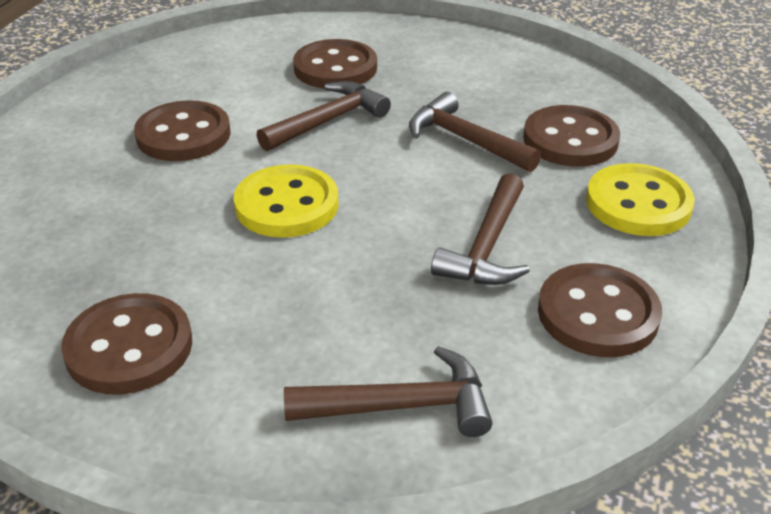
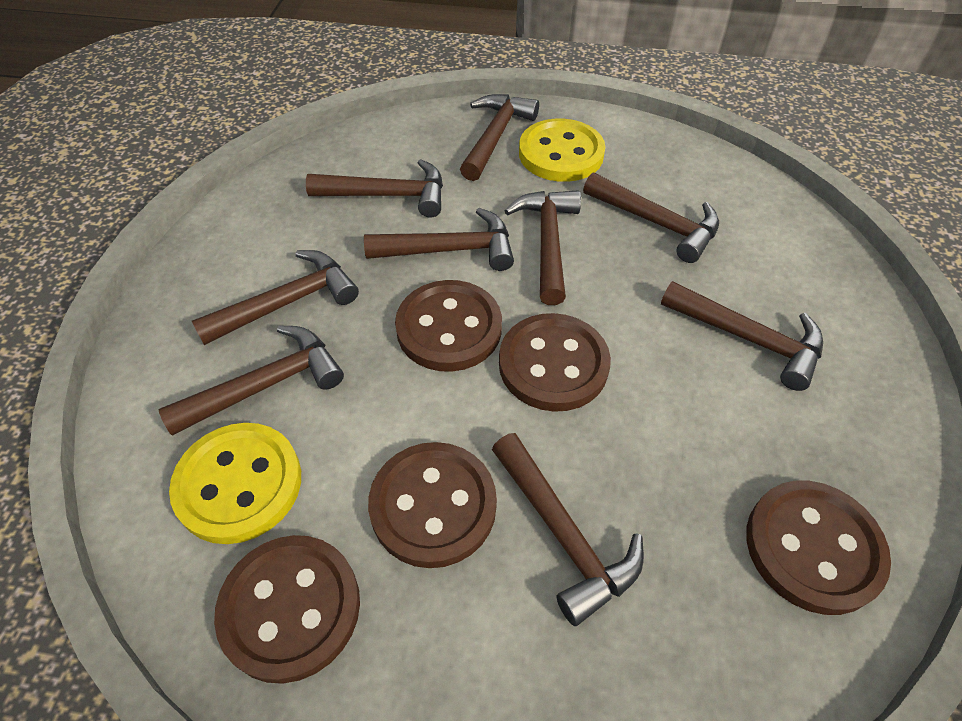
brown hammer: [256,81,391,151] [284,346,492,437] [409,92,541,172] [431,173,530,285] = 4 -> [159,325,344,436] [192,250,359,345] [306,159,443,218] [364,208,514,271] [460,94,539,181] [492,433,644,626] [505,190,581,305] [583,172,719,263] [661,281,823,391] = 9

